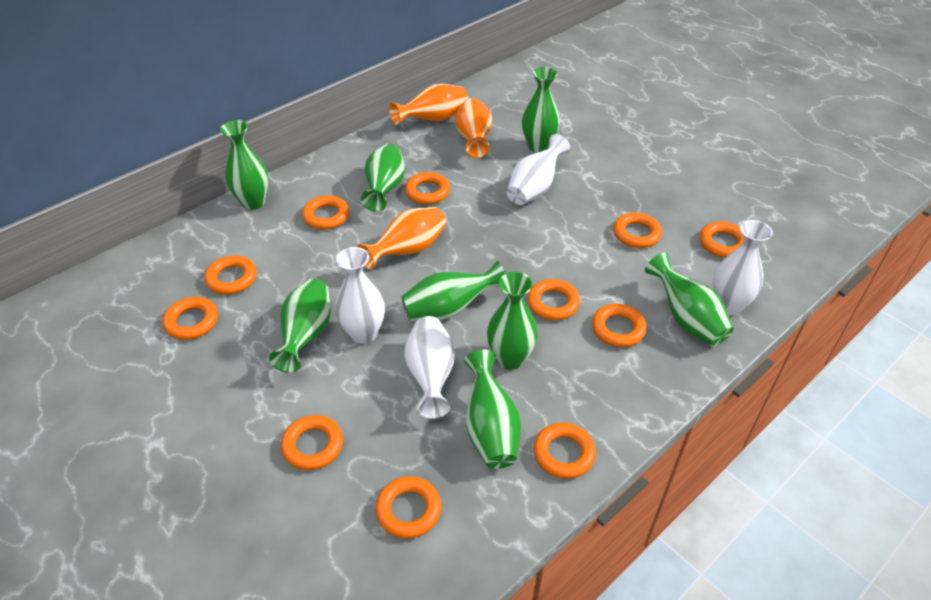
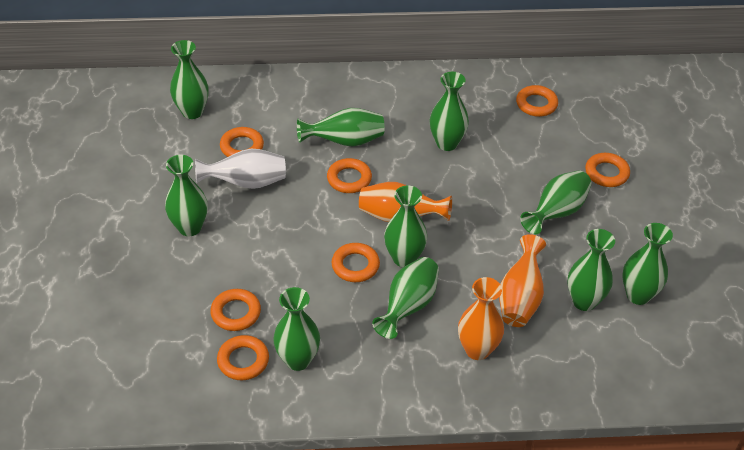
green vase: [220,120,269,210] [269,279,331,373] [361,144,405,212] [401,261,505,321] [464,349,521,469] [487,272,538,370] [522,67,560,153] [645,253,734,346] = 8 -> [165,155,208,236] [170,40,209,119] [273,287,320,371] [297,108,385,147] [372,257,439,339] [384,185,427,267] [430,72,469,151] [520,171,591,234] [568,229,615,311] [622,223,673,305] = 10
orange ring: [163,297,218,340] [204,255,257,295] [281,415,343,470] [302,195,349,230] [375,476,441,539] [405,172,450,204] [527,279,580,320] [533,423,596,479] [592,304,647,347] [613,213,662,248] [700,222,744,258] = 11 -> [210,289,261,331] [217,335,269,380] [220,127,264,157] [327,158,372,193] [331,243,380,282] [516,85,558,117] [585,153,630,187] = 7
white vase: [335,247,385,344] [404,316,455,419] [507,134,570,205] [712,220,773,315] = 4 -> [195,149,286,189] = 1

